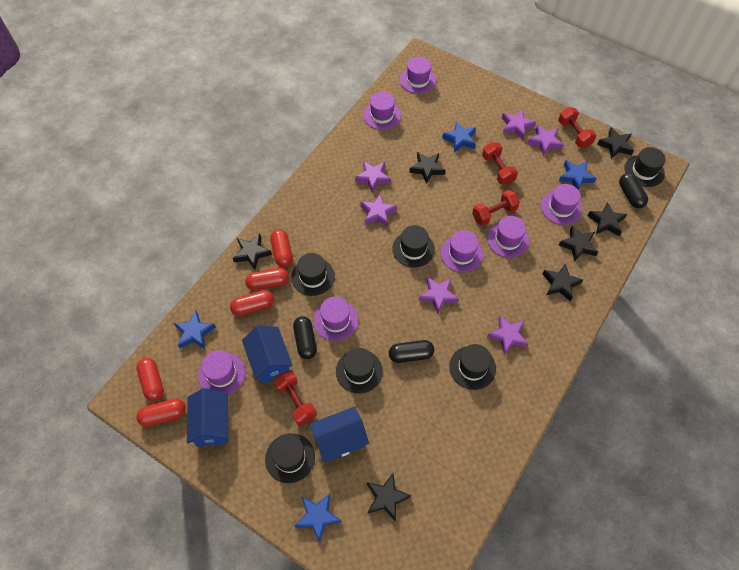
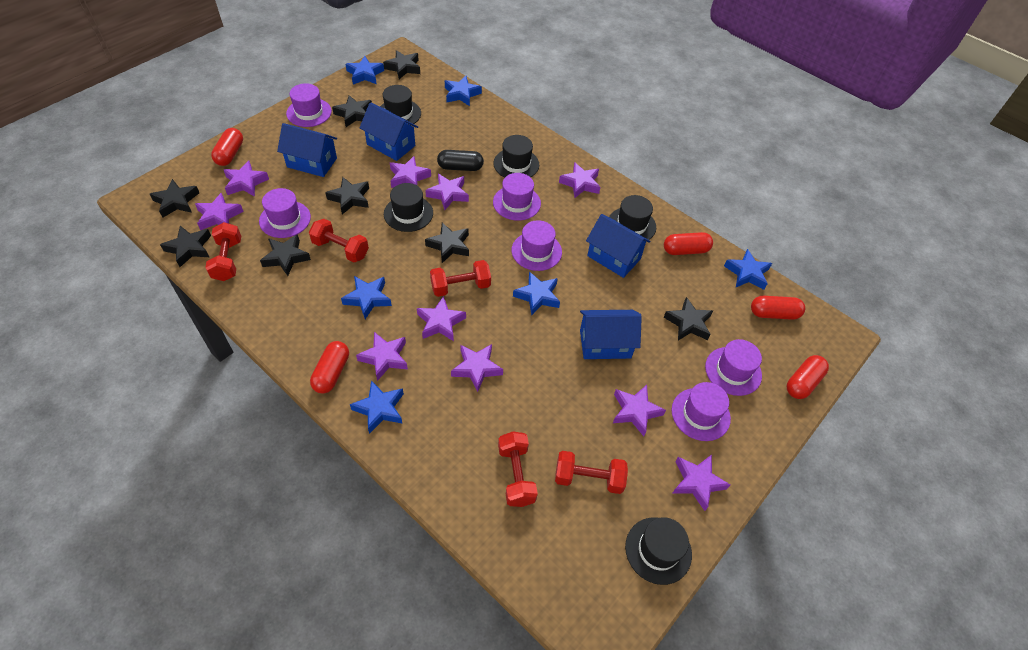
black capsule: [293,316,317,359] [389,340,434,363] [619,173,648,208] = 3 -> [437,150,484,171] = 1
black hat: [265,433,315,483] [291,253,335,296] [336,348,383,393] [392,225,435,267] [449,344,496,390] [624,147,666,187] = 6 -> [380,85,421,124] [384,183,433,232] [493,135,539,178] [609,195,656,240] [625,517,692,585] = 5
black star: [233,234,272,270] [367,473,411,521] [409,152,446,184] [542,263,583,301] [559,226,598,262] [587,202,627,236] [597,127,634,159] = 7 -> [150,179,199,218] [160,226,211,267] [260,234,311,276] [325,177,369,214] [332,95,372,127] [383,50,420,79] [425,223,469,263] [663,297,713,341] = 8
blue house: [187,388,228,447] [242,325,293,384] [310,407,369,462] = 3 -> [277,123,337,177] [359,102,418,161] [580,310,642,359] [586,214,650,278] = 4
blue star: [174,311,216,349] [295,494,342,542] [442,122,476,153] [559,160,597,190] = 4 -> [341,276,392,319] [345,56,384,85] [350,380,404,434] [445,76,482,106] [513,271,560,316] [724,249,772,290] = 6
purple hat: [198,351,245,395] [313,297,358,341] [363,92,401,130] [400,57,436,94] [440,230,483,272] [487,216,529,258] [541,184,582,225] = 7 -> [259,188,311,238] [286,83,332,127] [493,173,541,221] [511,220,562,271] [672,382,731,441] [705,339,762,396] = 6
purple star: [355,161,391,193] [360,194,397,227] [418,277,459,314] [487,315,528,355] [502,109,536,140] [527,125,564,156] = 6 -> [195,192,244,230] [224,161,269,197] [356,332,408,381] [390,156,431,188] [417,296,466,341] [425,174,469,210] [451,344,503,392] [559,162,600,198] [613,385,666,436] [673,455,730,511] = 10
red dumbbell: [274,370,317,426] [472,190,520,226] [482,142,518,185] [558,107,596,148] = 4 -> [205,222,241,281] [309,219,369,262] [430,260,491,297] [498,432,538,507] [555,451,628,494] = 5

